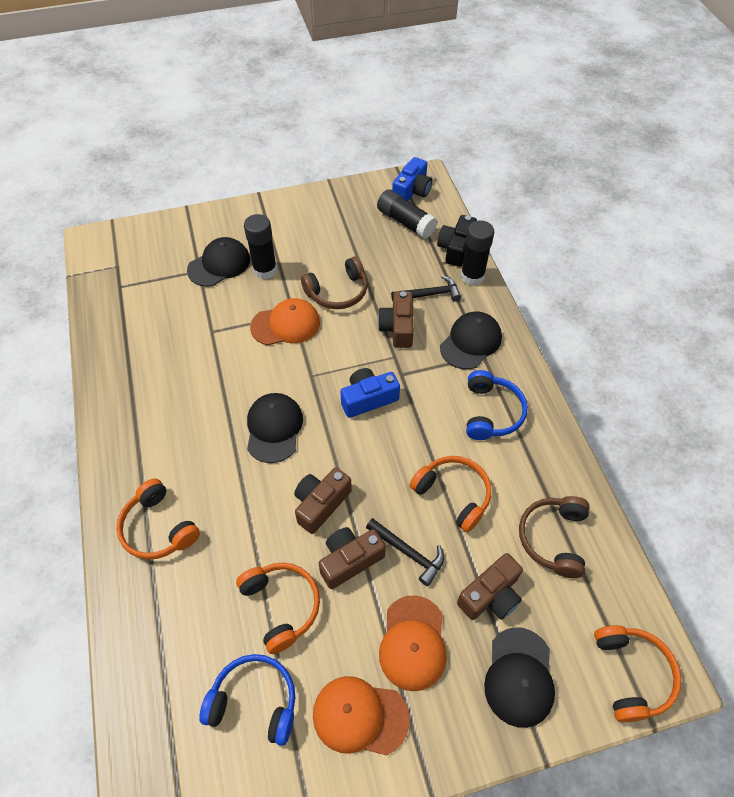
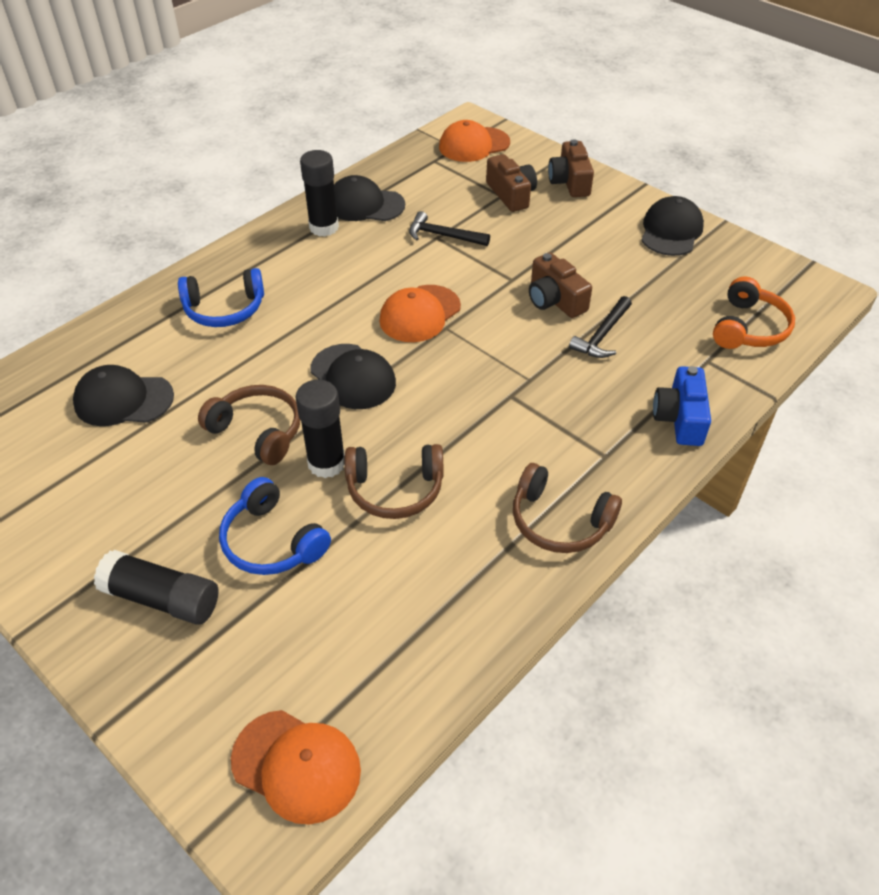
black camera: [437,215,477,267] = 1 -> none = 0
blue camera: [340,368,400,418] [392,157,432,201] = 2 -> [653,366,711,446] = 1
brown camera: [294,467,352,534] [318,527,386,589] [378,291,414,348] [457,553,523,620] = 4 -> [486,154,537,212] [529,252,592,318] [548,139,594,197] = 3
brown headphones: [301,256,368,309] [519,496,590,578] = 2 -> [198,385,300,465] [345,444,444,519] [513,463,622,553] = 3
orange headphones: [116,479,200,560] [236,563,320,654] [410,456,491,533] [594,625,681,722] = 4 -> [713,276,795,349] = 1

